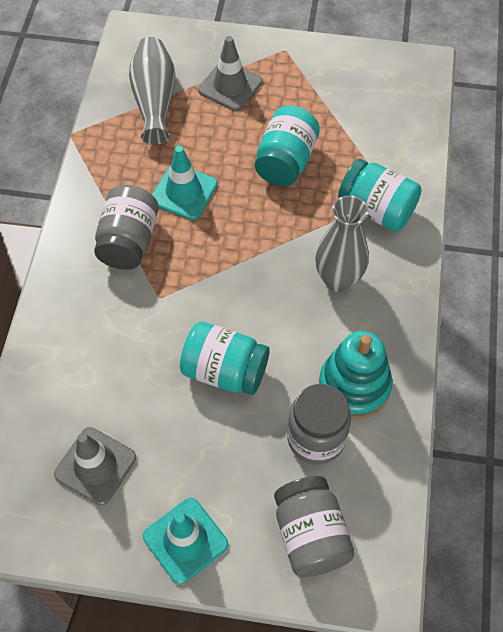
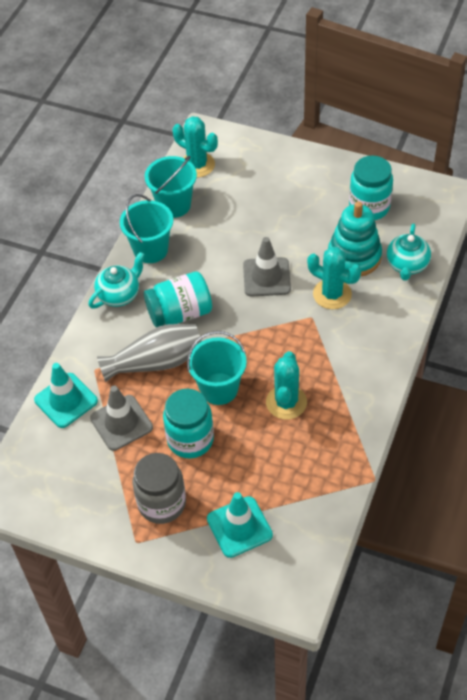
grey jar: [94,185,159,270] [274,476,355,577] [287,384,351,464] = 3 -> [133,453,186,524] = 1
grey vase: [129,37,175,145] [315,195,369,292] = 2 -> [97,324,202,382] = 1
turquoise bucket: none = 0 -> [120,194,173,263] [145,156,197,218] [187,331,247,405] = 3
turquoise cactus: none = 0 -> [173,116,218,178] [266,351,307,420] [307,247,361,309] = 3
turquoise teapot: none = 0 -> [88,252,145,308] [387,223,431,281] = 2

